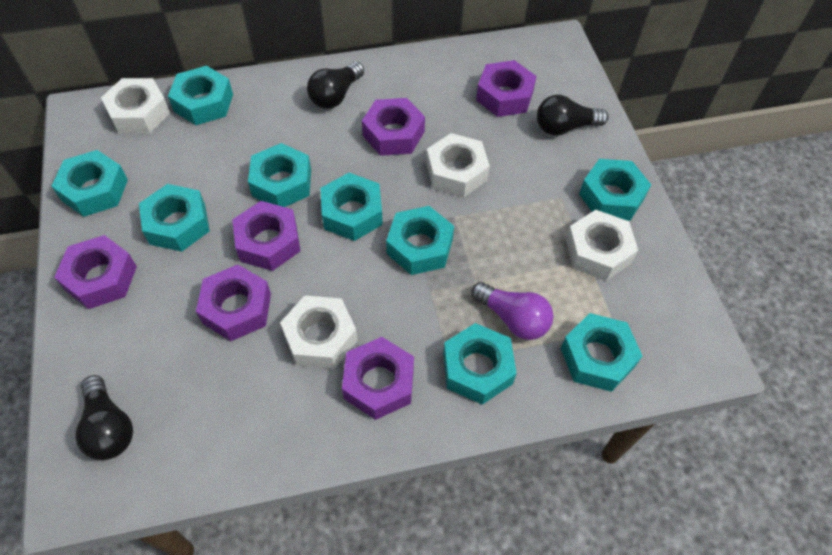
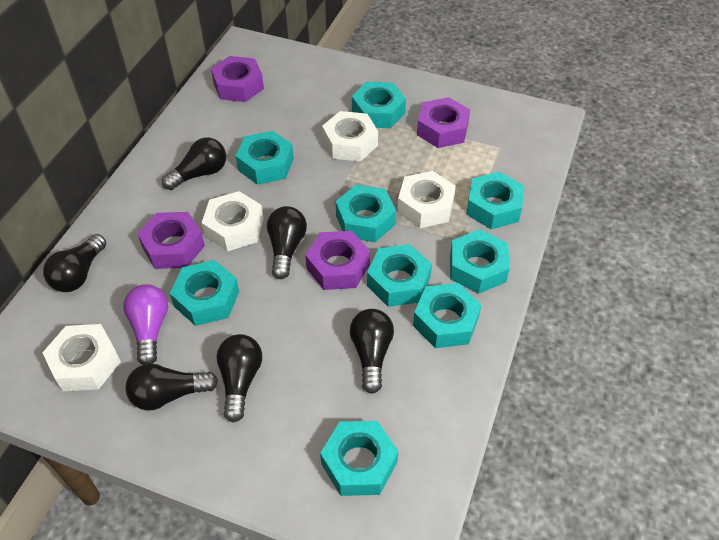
black light bulb: [75,375,133,460] [307,61,364,109] [537,95,609,135] = 3 -> [43,234,106,292] [125,363,218,411] [162,137,226,190] [216,334,262,422] [267,206,307,279] [350,309,394,394] = 6
purple nut: [54,235,137,309] [196,265,271,341] [232,201,301,271] [342,337,414,420] [362,98,425,156] [476,60,537,117] = 6 -> [138,212,205,269] [211,56,264,102] [305,231,370,290] [417,97,470,148] = 4

